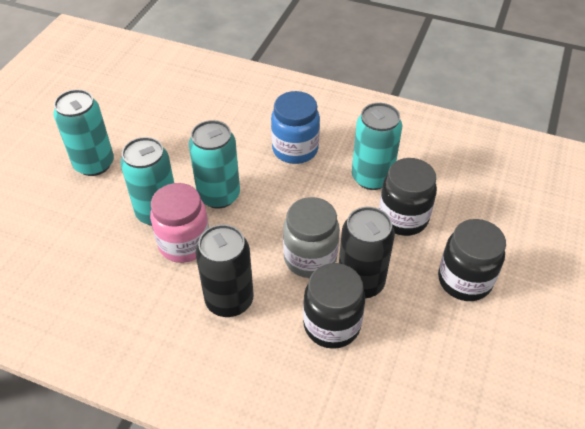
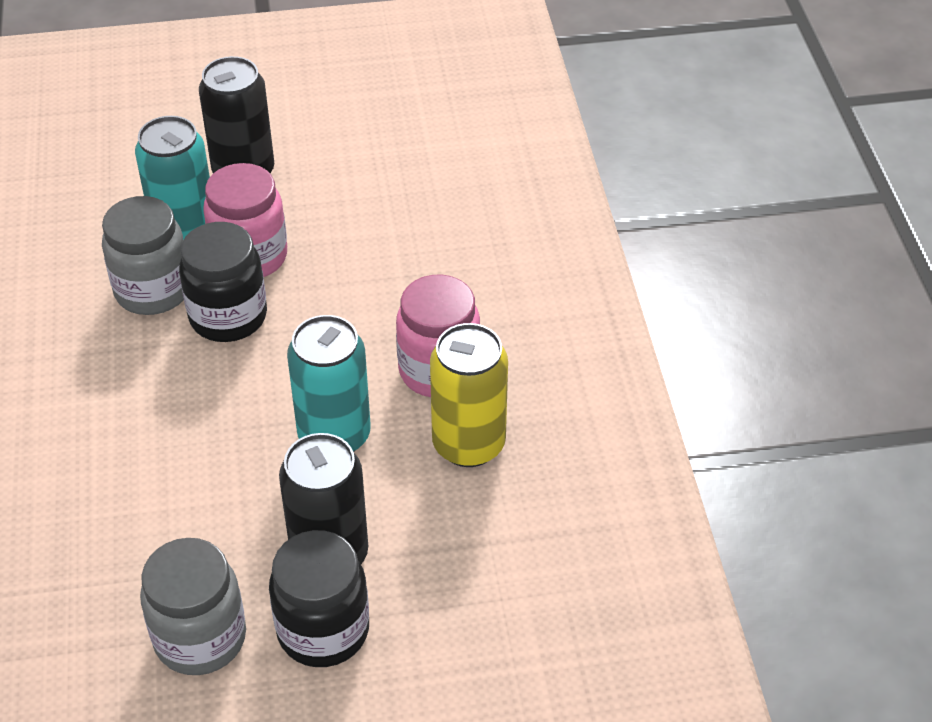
black jar: [303,263,365,349] [379,158,437,236] [438,219,506,301] = 3 -> [179,222,267,342] [269,530,369,667] = 2
blue jar: [271,91,320,164] = 1 -> none = 0
grey jar: [283,197,340,278] = 1 -> [102,196,184,315] [140,538,246,675] = 2
pink jar: [150,183,209,263] = 1 -> [203,163,287,277] [396,275,480,397] = 2
turquoise can: [54,89,114,176] [120,137,174,226] [189,120,240,209] [352,103,402,190] = 4 -> [135,116,210,239] [287,315,371,452] = 2
yellow can: none = 0 -> [430,323,508,467] = 1

